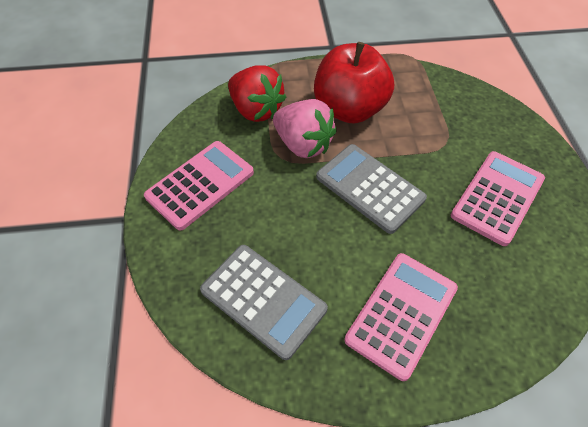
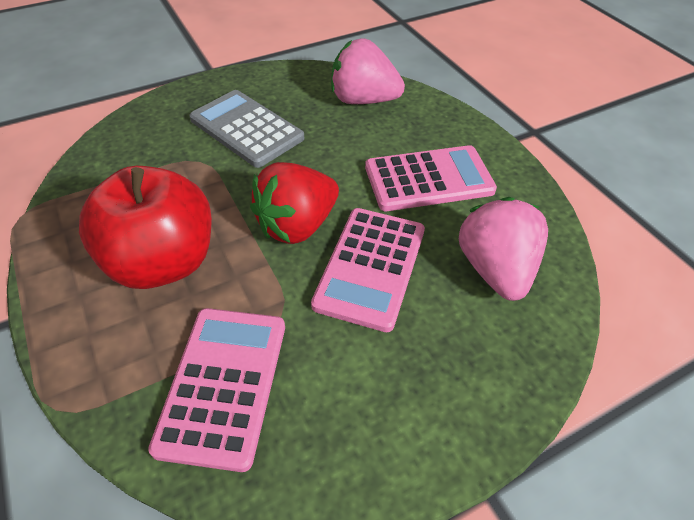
grey calculator: [200,245,328,360] [316,144,427,234] = 2 -> [189,90,304,168] = 1
pink strawberry: [273,99,337,158] = 1 -> [331,38,405,104] [459,197,548,301] = 2

